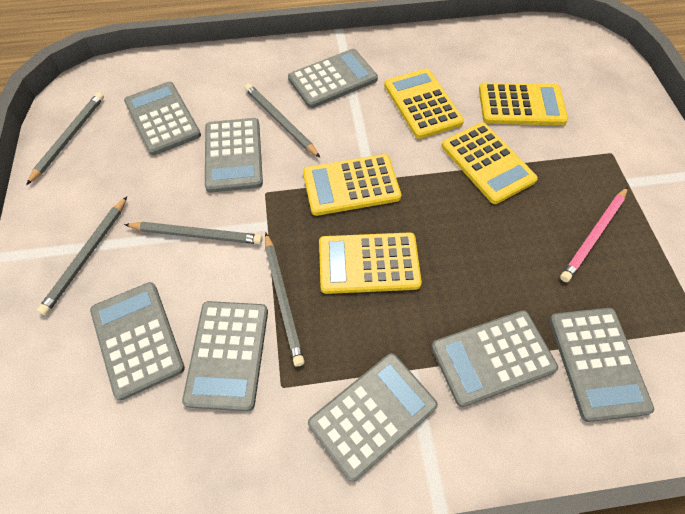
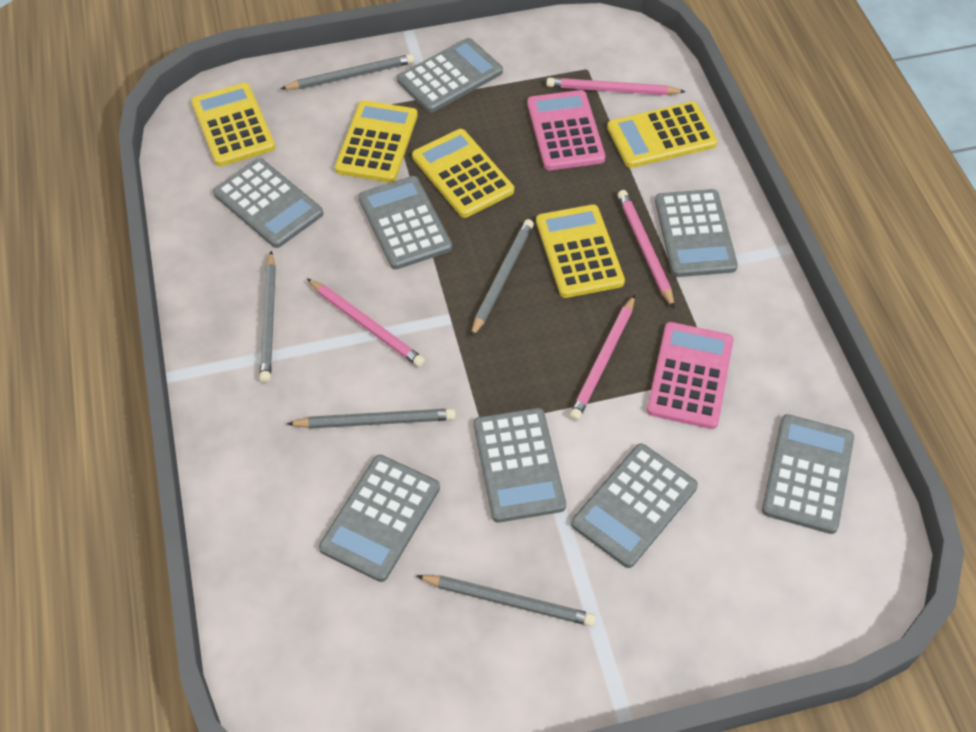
pink calculator: none = 0 -> [527,90,605,170] [647,322,734,429] = 2
pink pencil: [560,187,628,282] = 1 -> [307,278,425,367] [546,78,686,95] [569,295,635,421] [618,190,675,309] = 4

